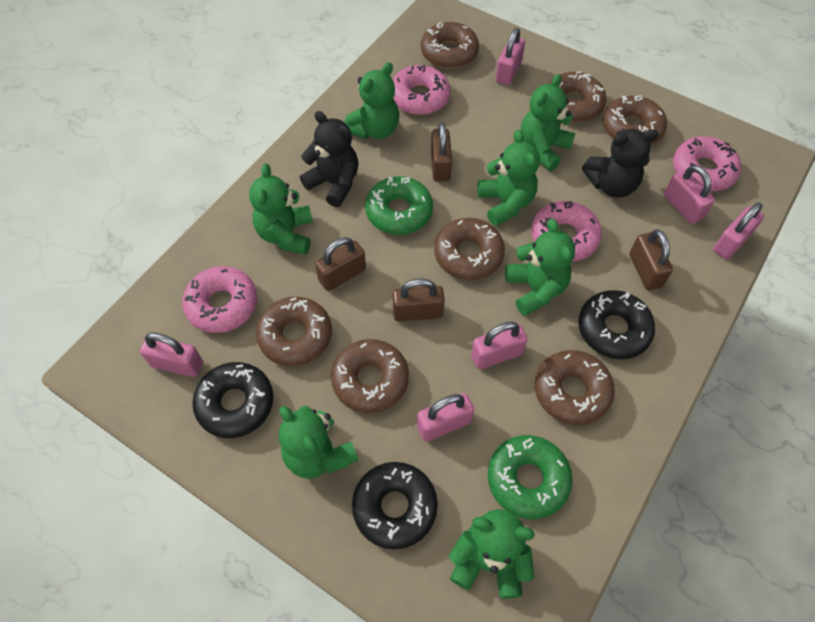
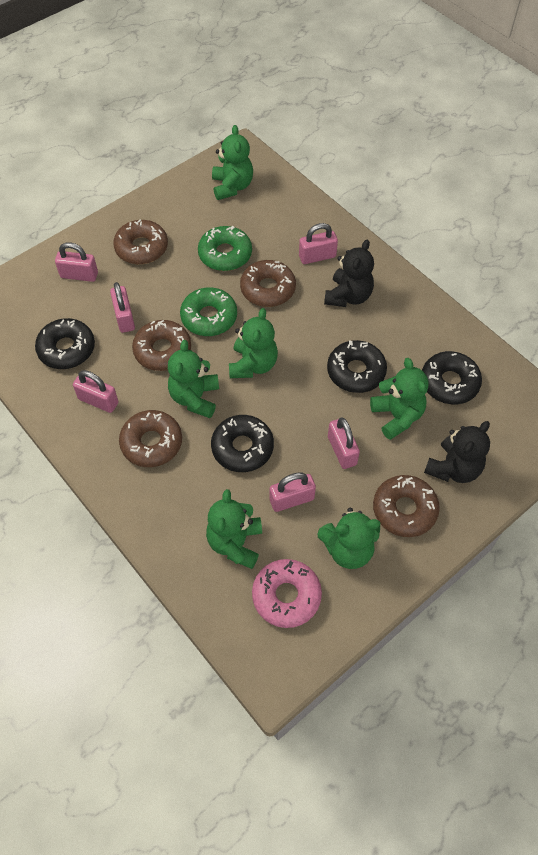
black donut: [192,362,274,438] [352,462,438,549] [578,290,655,359] = 3 -> [35,318,95,369] [211,415,274,472] [327,340,387,393] [422,351,482,404] = 4
brown donut: [256,297,332,366] [331,339,409,413] [421,22,479,69] [434,218,505,280] [535,350,615,425] [548,71,607,122] [603,95,667,145] = 7 -> [113,220,168,264] [119,410,182,467] [132,320,191,371] [240,260,296,307] [373,475,440,537] = 5
brown padlock: [315,237,366,291] [392,279,445,322] [431,122,452,182] [629,229,673,290] = 4 -> none = 0
green teddy bear: [249,164,313,255] [279,406,358,479] [344,62,399,139] [449,509,535,599] [477,130,540,226] [505,219,575,316] [521,74,575,171] = 7 -> [168,340,219,418] [206,489,262,569] [212,125,253,200] [229,308,278,378] [318,508,380,569] [370,358,428,440] = 6
pink donut: [182,266,257,333] [392,65,450,115] [531,201,602,261] [673,136,741,191] = 4 -> [252,559,322,628] = 1

